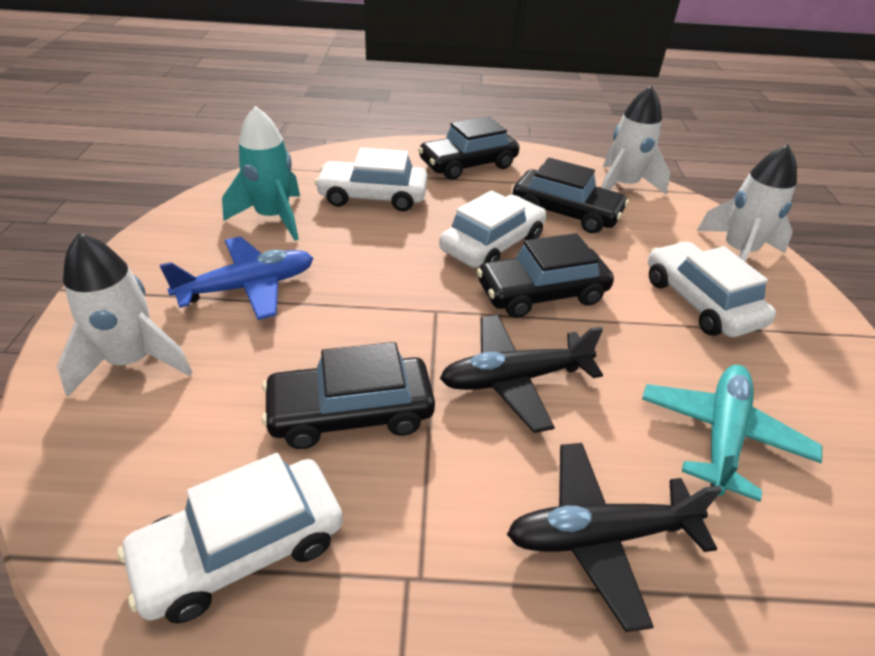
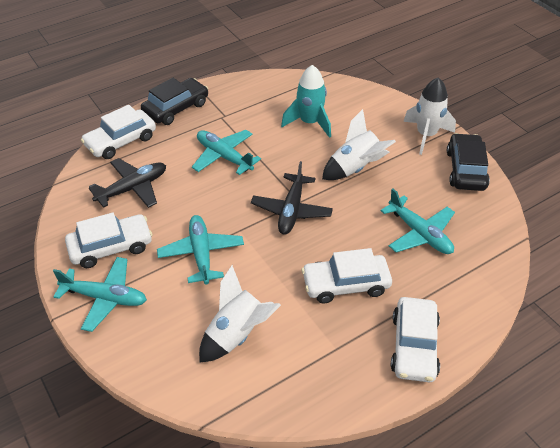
black car: [262,342,435,449] [418,116,519,180] [477,233,614,318] [513,158,629,233] = 4 -> [141,78,208,125] [447,133,490,191] = 2
blue plane: [160,237,313,320] = 1 -> none = 0
turquoise plane: [642,365,822,502] = 1 -> [53,257,147,332] [157,215,244,285] [192,130,261,175] [381,188,455,254] = 4

